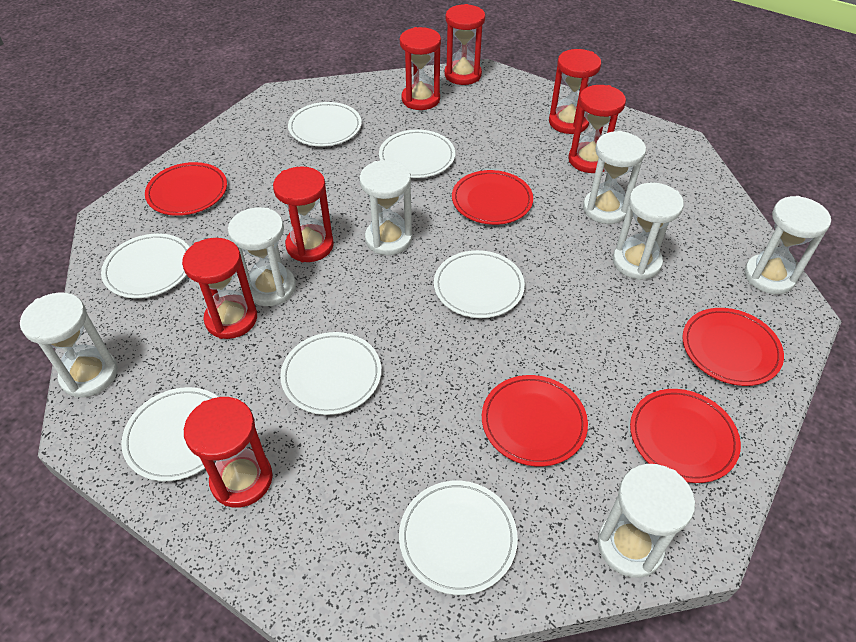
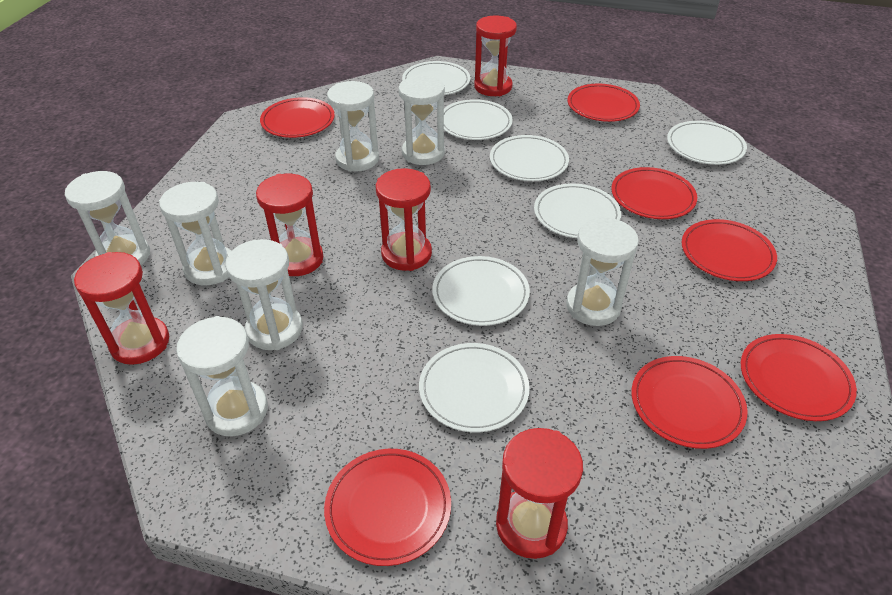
red hourglass: [182,238,257,339] [184,397,273,507] [273,166,334,262] [400,27,441,110] [444,4,485,85] [549,49,601,134] [568,85,626,173] = 7 -> [74,252,169,365] [256,174,323,276] [376,168,432,271] [474,16,517,96] [496,428,583,559] = 5
red plate: [145,162,227,216] [452,170,533,225] [482,375,588,467] [630,389,741,483] [682,308,784,386] = 5 -> [260,97,335,138] [324,449,451,566] [567,83,640,122] [611,167,697,219] [631,356,748,449] [682,219,777,281] [741,334,857,421] = 7

